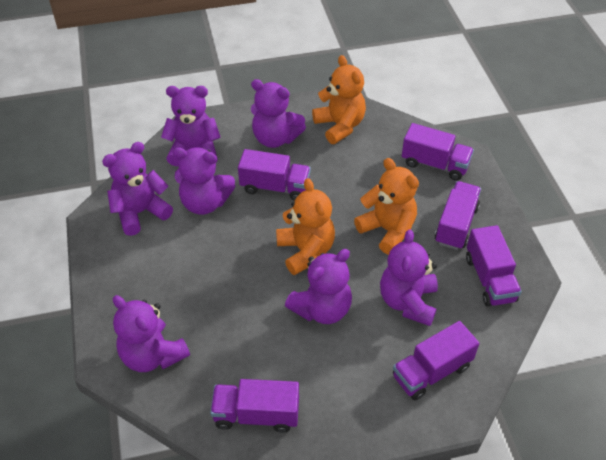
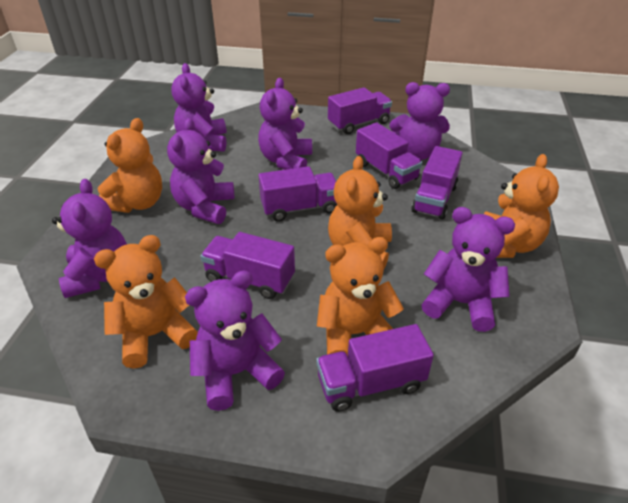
orange teddy bear: [276,178,335,275] [312,55,366,144] [354,158,419,255] = 3 -> [94,235,198,369] [98,118,162,213] [317,237,404,357] [328,156,392,269] [484,154,559,258] = 5

